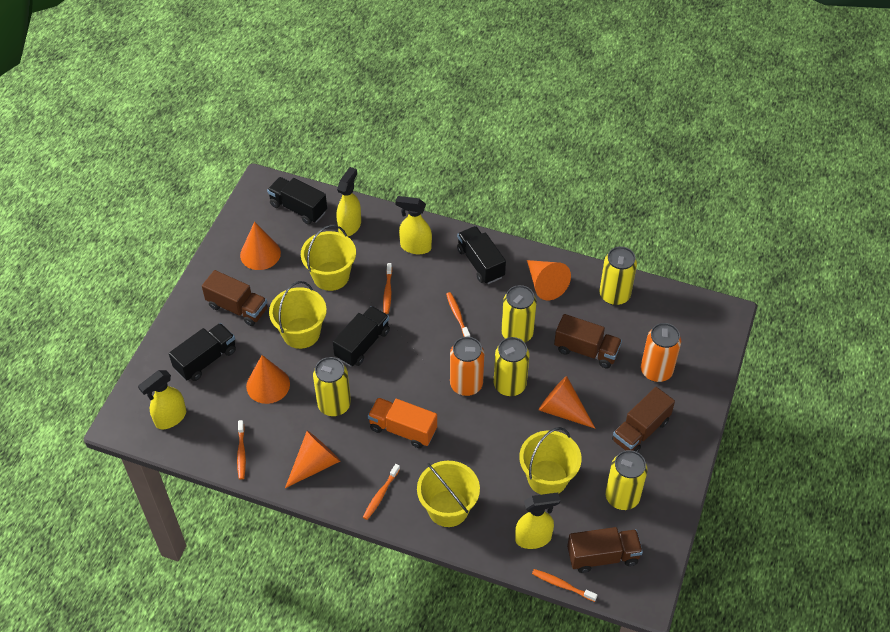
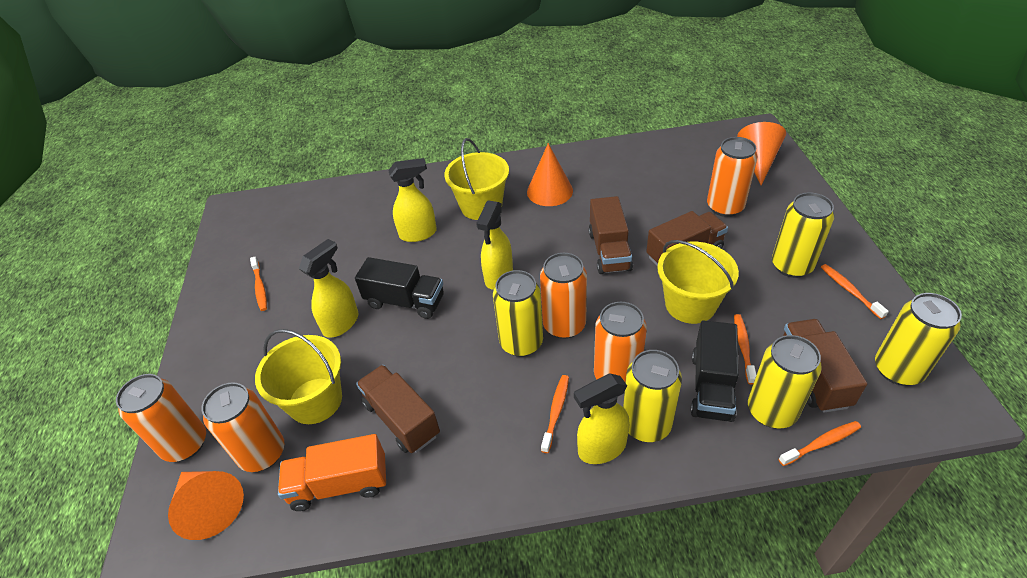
black truck: [169,323,236,381] [267,177,327,225] [333,306,390,367] [457,226,506,284] = 4 -> [355,257,444,319] [690,320,739,422] = 2
orange can: [450,337,484,396] [641,323,681,382] = 2 -> [116,374,206,462] [201,382,284,472] [540,253,587,339] [594,302,647,383] [707,137,758,217] = 5
orange cone: [240,222,281,270] [246,355,290,404] [285,431,340,488] [527,260,571,300] [539,376,595,428] = 5 -> [168,471,244,540] [527,143,573,206] [737,122,786,185] = 3
yellow bucket: [269,281,327,349] [301,225,356,291] [417,461,480,527] [519,427,582,495] = 4 -> [255,329,342,424] [444,138,509,220] [657,240,739,324] = 3

